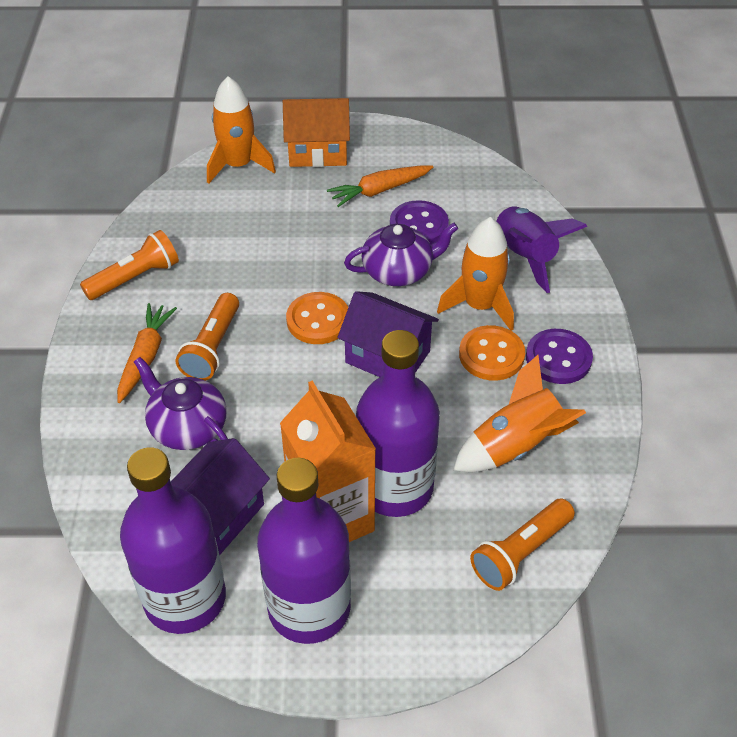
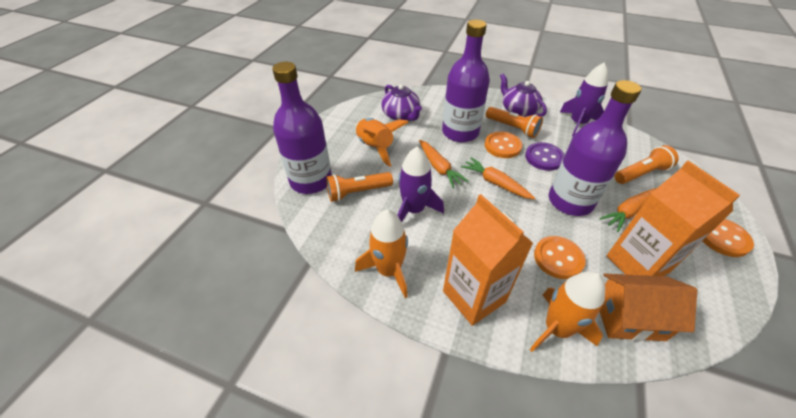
orange button: [286,292,348,344] [459,325,525,381] = 2 -> [484,131,522,158] [534,236,586,279] [703,219,754,257] = 3
orange carrot: [117,303,177,403] [327,165,433,207] = 2 -> [419,140,469,188] [461,157,535,199] [599,188,657,232] = 3
orange carton: [280,380,376,542] = 1 -> [443,194,533,326] [607,161,740,276] = 2
purple button: [390,200,449,244] [526,329,593,384] = 2 -> [525,142,565,171] = 1
purple house: [171,438,270,556] [337,291,439,377] = 2 -> none = 0
purple rocket: [494,206,587,293] = 1 -> [397,147,444,222] [560,62,608,136] = 2

